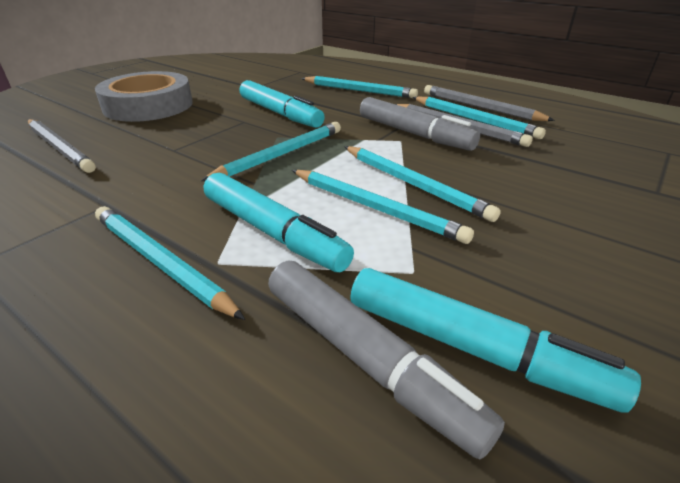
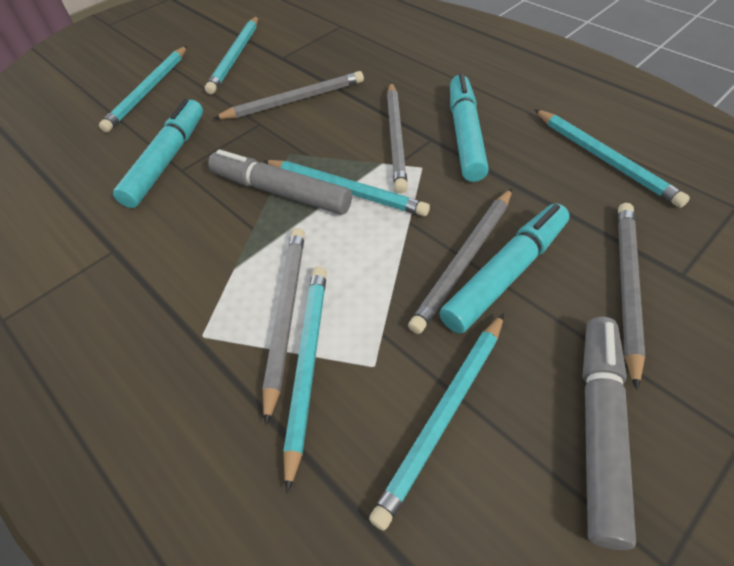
grey pencil: [28,119,96,173] [396,104,533,147] [424,85,555,121] = 3 -> [213,71,364,119] [262,228,305,426] [387,82,408,193] [408,188,512,334] [618,203,645,390] = 5
grey tape: [95,71,193,122] = 1 -> none = 0

